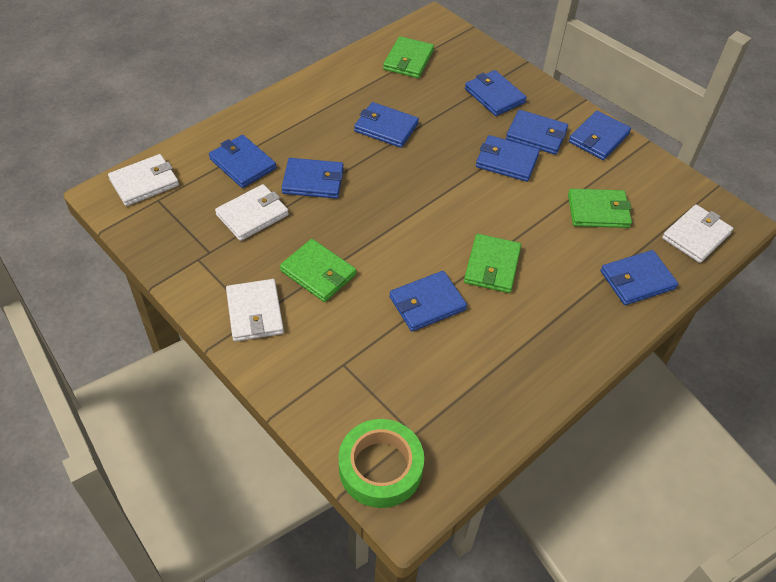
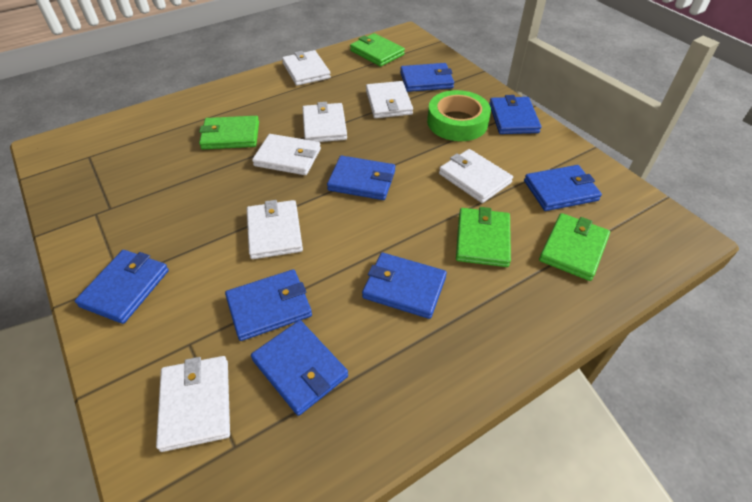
blue wallet: [209,135,276,188] [282,158,344,199] [354,102,419,148] [389,271,467,332] [465,70,527,116] [476,135,540,182] [506,110,568,155] [569,110,631,160] [601,250,678,305] = 9 -> [75,250,169,324] [225,269,312,341] [251,320,348,416] [327,156,395,200] [362,253,447,319] [400,63,454,92] [489,95,541,134] [524,165,602,211] = 8
white wallet: [108,154,179,206] [215,184,289,241] [226,279,284,342] [662,204,733,263] = 4 -> [156,356,230,452] [247,200,303,259] [252,134,321,175] [282,50,331,86] [302,102,347,142] [366,81,413,118] [439,149,513,203] = 7

